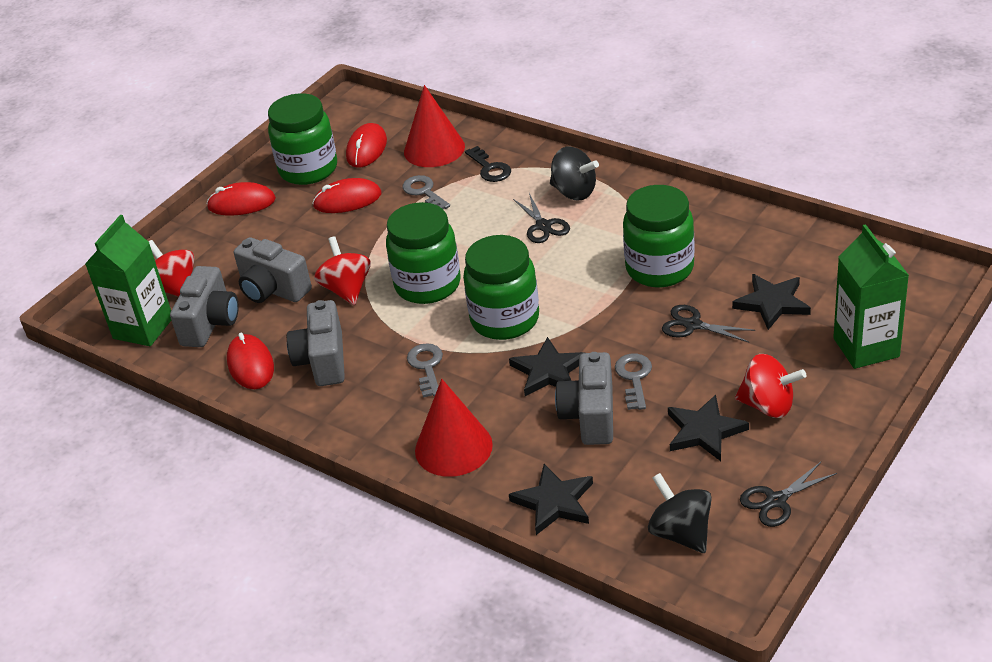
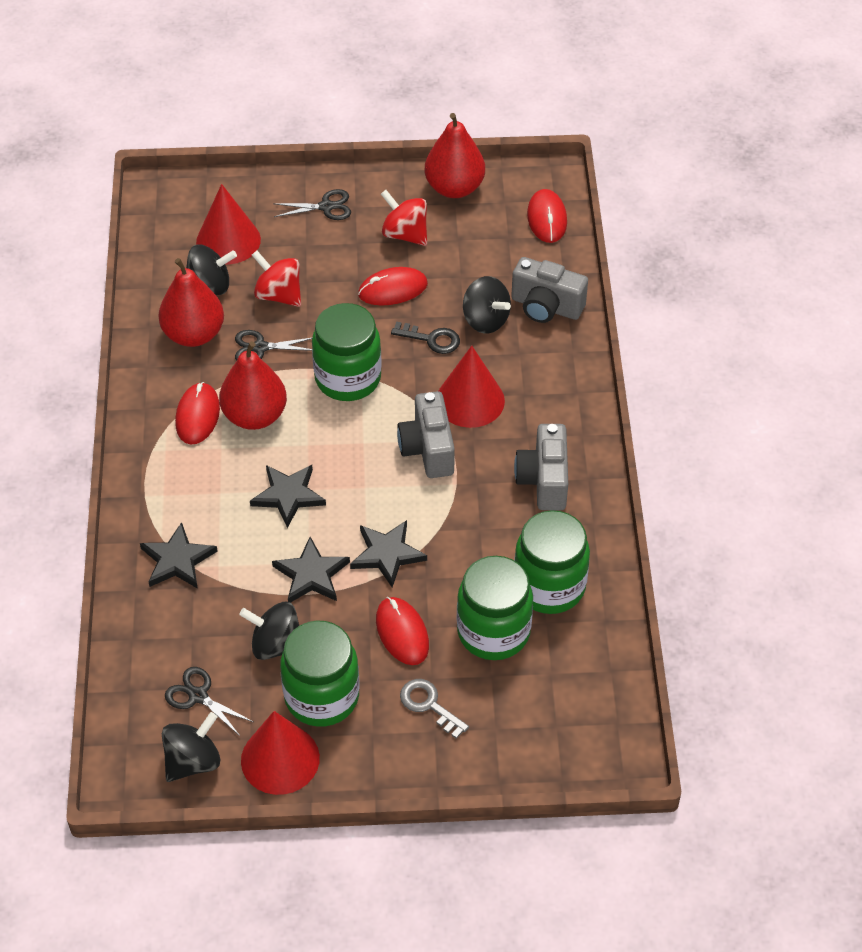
black spinning top: [550,147,599,200] [648,473,712,553] = 2 -> [162,712,221,782] [186,244,237,295] [239,602,299,660] [463,276,511,333] = 4
green carton: [85,215,171,346] [833,224,909,369] = 2 -> none = 0
grey camera: [170,266,239,347] [234,237,312,303] [287,300,345,386] [555,352,613,445] = 4 -> [397,391,455,478] [511,257,588,323] [514,424,568,510] = 3
grey key: [402,175,450,209] [407,343,443,398] [615,354,652,410] = 3 -> [400,679,469,739] = 1
red cone: [404,85,465,167] [415,379,493,477] = 2 -> [196,184,261,264] [241,711,320,795] [439,346,505,428] = 3
red pear: none = 0 -> [158,258,224,347] [219,341,287,430] [424,113,485,198] = 3
red spinning top: [148,240,194,297] [314,236,371,305] [735,354,806,418] = 3 -> [252,251,301,307] [381,190,427,246] = 2

